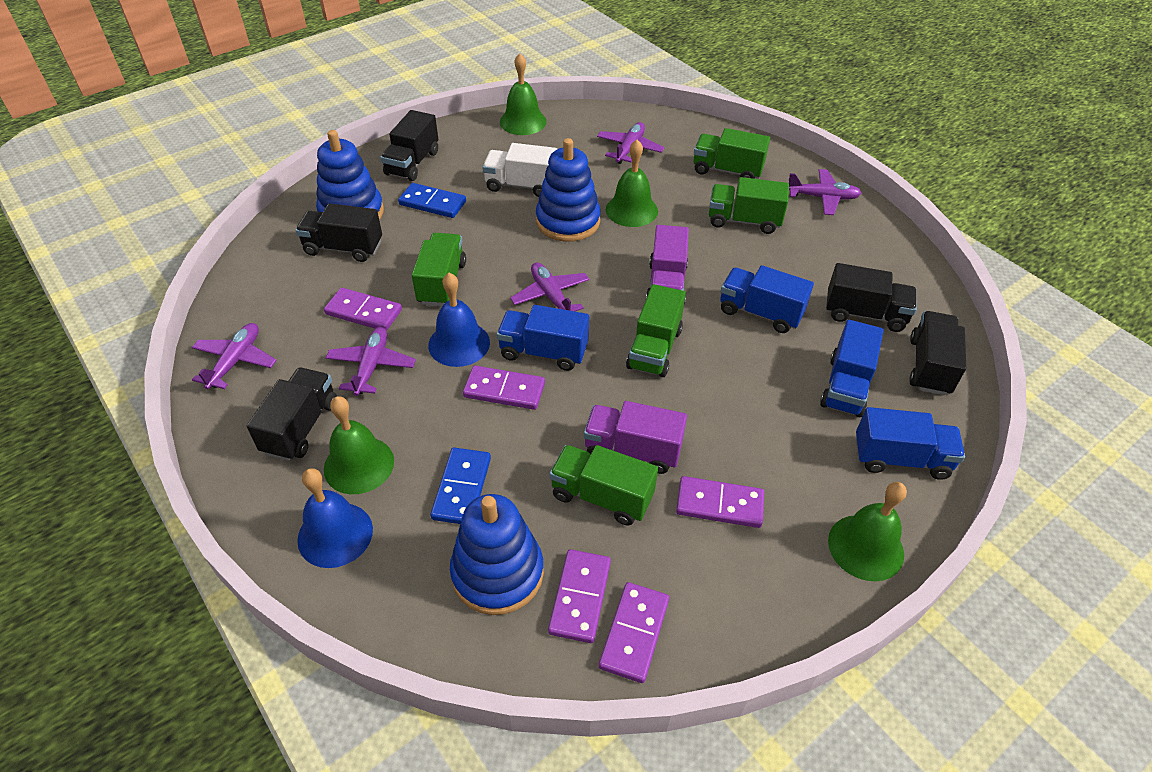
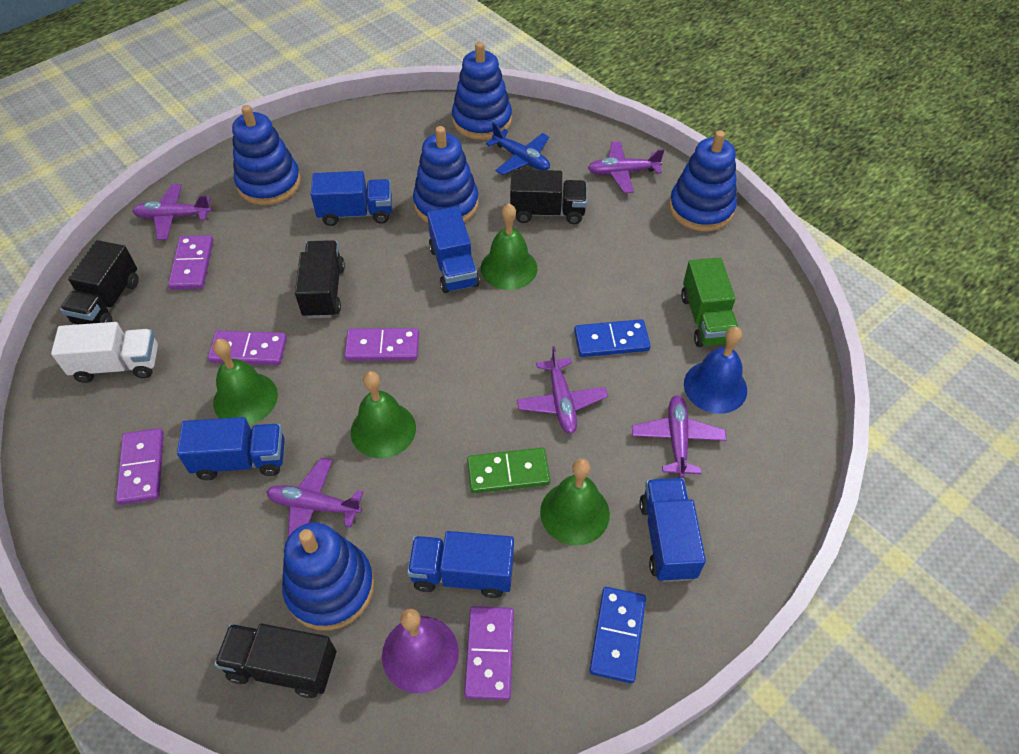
black truck: [247,368,337,461] [295,203,382,262] [380,110,438,181] [826,263,917,332] [909,311,966,396] = 5 -> [60,240,139,324] [214,624,336,698] [295,240,345,319] [510,169,587,224] = 4
blue bell: [297,468,373,568] [428,273,490,367] = 2 -> [684,326,747,414] = 1
blue plane: none = 0 -> [486,122,550,175] = 1
blue stacking toy: [316,130,384,220] [450,494,544,615] [536,138,600,242] = 3 -> [232,105,301,205] [282,522,374,631] [413,126,479,223] [452,42,512,140] [669,130,737,231] = 5
blue truck: [497,305,589,371] [720,265,814,333] [820,320,884,417] [856,407,965,480] = 4 -> [177,417,285,480] [311,171,392,226] [407,531,514,598] [427,206,480,293] [639,478,706,582] = 5
green domino: none = 0 -> [467,448,550,493] = 1
green truck: [412,233,466,306] [550,445,658,525] [626,284,686,377] [694,128,770,179] [709,177,789,234] = 5 -> [681,258,739,347] = 1
purple bell: none = 0 -> [382,609,459,693] = 1
purple truck: [584,401,687,474] [646,225,689,304] = 2 -> none = 0

